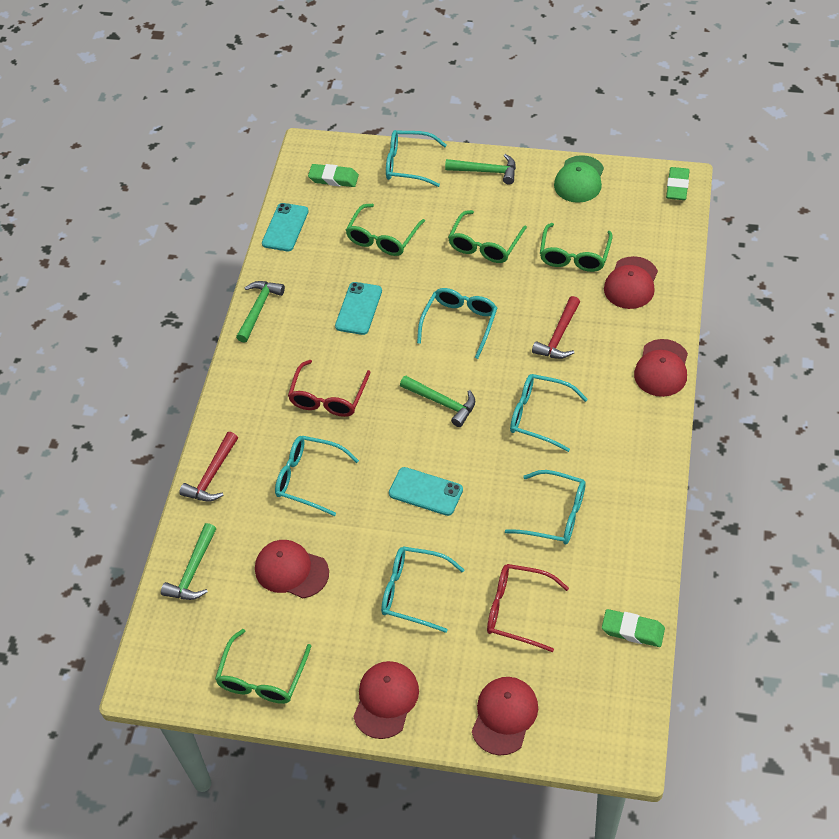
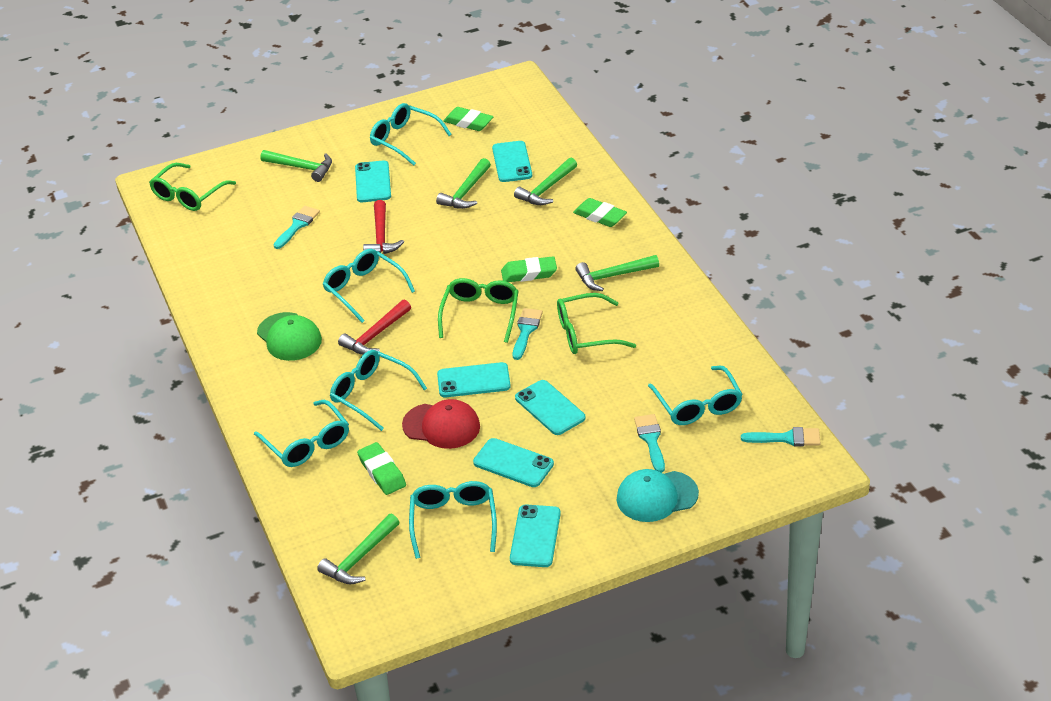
green eraser: [308,164,359,187] [602,609,665,647] [666,167,690,200] = 3 -> [357,442,406,495] [443,107,494,131] [501,257,557,282] [573,198,627,227] = 4
green glasses: [215,629,311,704] [346,204,425,256] [448,210,527,263] [540,223,613,272] = 4 -> [149,163,236,211] [438,278,519,343] [557,293,636,354] = 3
green hammer: [161,523,216,600] [236,281,285,343] [400,375,475,427] [445,154,516,184] = 4 -> [260,150,332,182] [317,514,400,584] [436,158,491,209] [514,158,577,205] [575,255,659,291] = 5
red cap: [255,540,329,598] [353,661,419,739] [472,677,538,755] [604,256,658,309] [634,339,688,397] = 5 -> [402,399,480,449] = 1
red glasses: [288,360,371,417] [487,564,569,652] = 2 -> none = 0
turquoise brush: none = 0 -> [274,206,320,249] [513,308,543,360] [634,414,665,473] [741,427,821,446] = 4
turquoise cap: none = 0 -> [617,469,699,522] = 1
turquoise phone: [262,203,309,251] [335,282,382,335] [389,467,463,516] = 3 -> [355,160,391,202] [437,362,511,397] [473,438,554,487] [492,141,532,182] [510,504,561,567] [515,380,585,435] = 6

